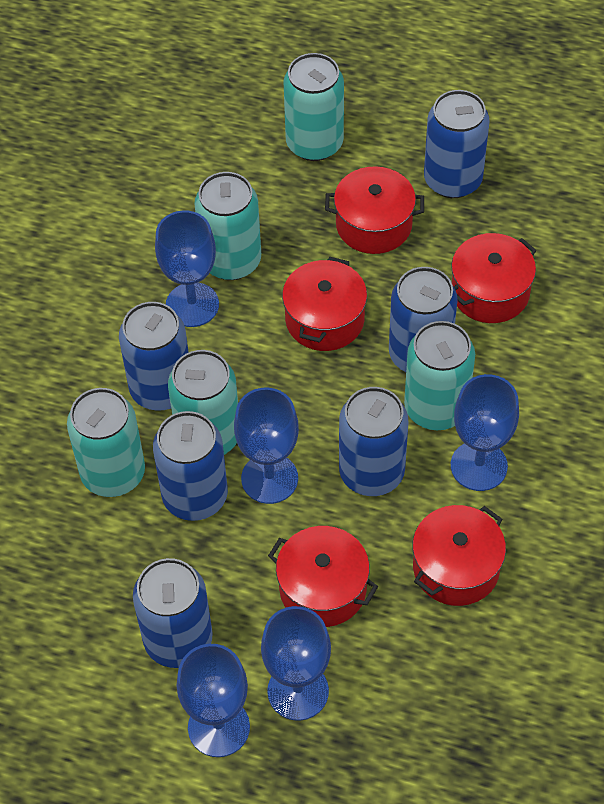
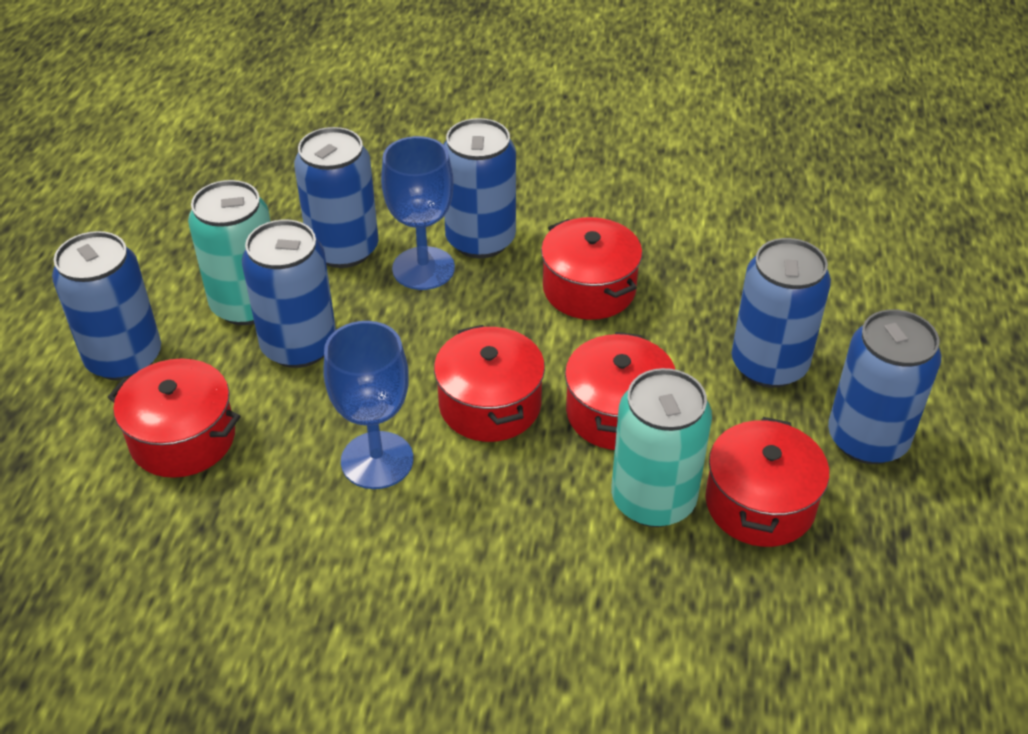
blue goblet: [155,210,219,327] [177,644,250,757] [234,387,299,504] [261,606,331,721] [451,374,519,491] = 5 -> [324,321,413,489] [381,136,455,290] = 2
turquoise can: [67,388,145,497] [168,350,238,455] [194,172,261,280] [283,53,344,161] [404,321,475,430] = 5 -> [188,180,271,325] [611,368,712,527] = 2

